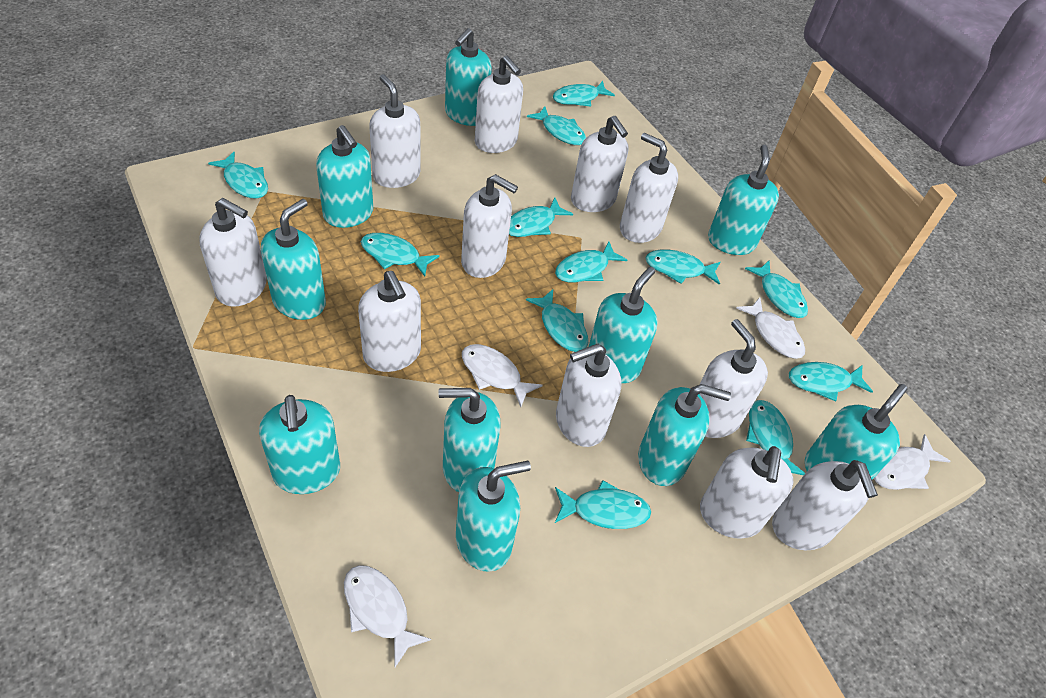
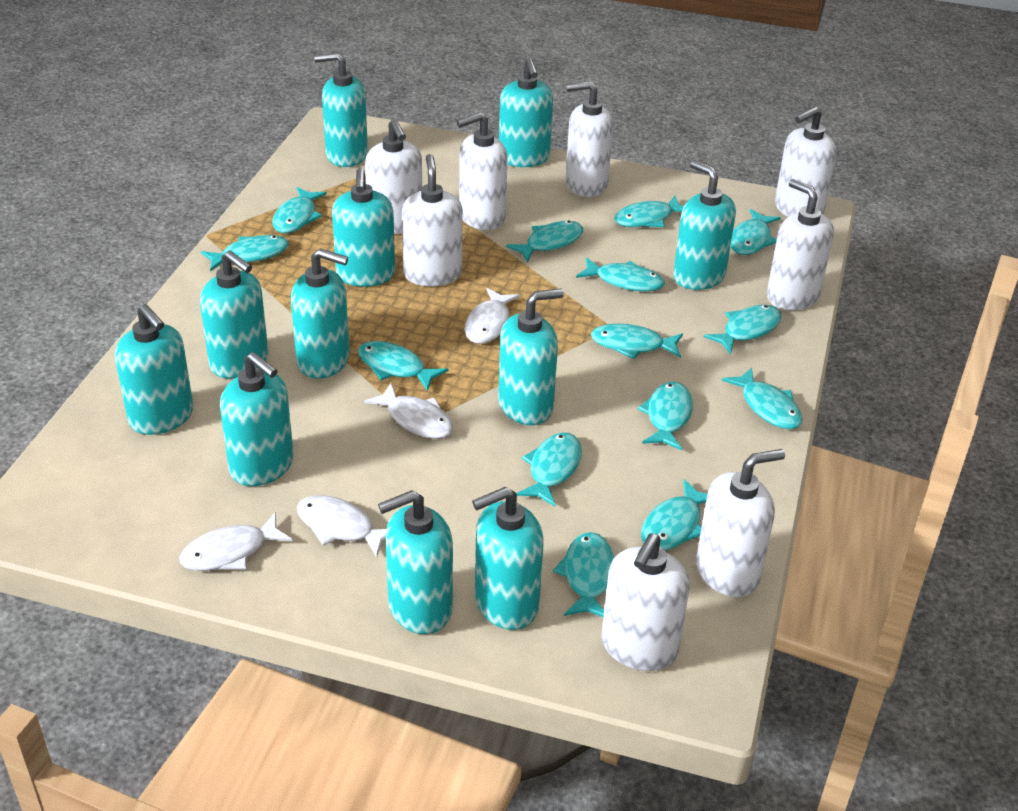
turquoise fish: [208,152,268,199] [361,233,439,277] [509,198,573,237] [526,289,588,352] [527,106,586,145] [553,81,615,107] [555,241,627,282] [555,480,651,529] [645,249,720,285] [745,260,808,318] [746,400,805,475] [789,362,873,401] = 12 -> [201,235,289,272] [272,187,327,233] [358,341,448,391] [506,221,583,262] [517,432,582,507] [553,532,614,617] [576,257,665,291] [591,324,683,359] [614,196,684,227] [638,382,693,450] [641,479,707,551] [704,305,782,354] [722,367,802,429] [731,209,781,255] = 14
turquoise soap dispenser: [259,395,340,494] [261,199,326,320] [316,125,373,228] [439,388,501,492] [445,28,492,126] [456,461,531,572] [589,267,658,383] [638,384,731,486] [708,145,779,255] [805,384,907,480] = 10 -> [115,304,193,435] [200,250,268,379] [220,352,294,486] [291,248,350,379] [314,52,368,167] [332,168,395,287] [378,490,453,634] [472,487,544,630] [498,289,564,425] [499,58,553,167] [673,160,736,290] = 11
white soap dispenser: [199,198,267,307] [358,271,421,372] [369,74,421,188] [461,174,518,278] [475,55,523,153] [556,344,621,447] [571,116,629,212] [620,133,678,243] [699,319,768,438] [700,446,793,539] [772,460,878,550] = 11 -> [365,119,422,234] [402,154,463,286] [457,112,508,230] [565,81,613,197] [602,533,690,671] [696,449,785,597] [767,179,834,310] [775,107,837,217] = 8

